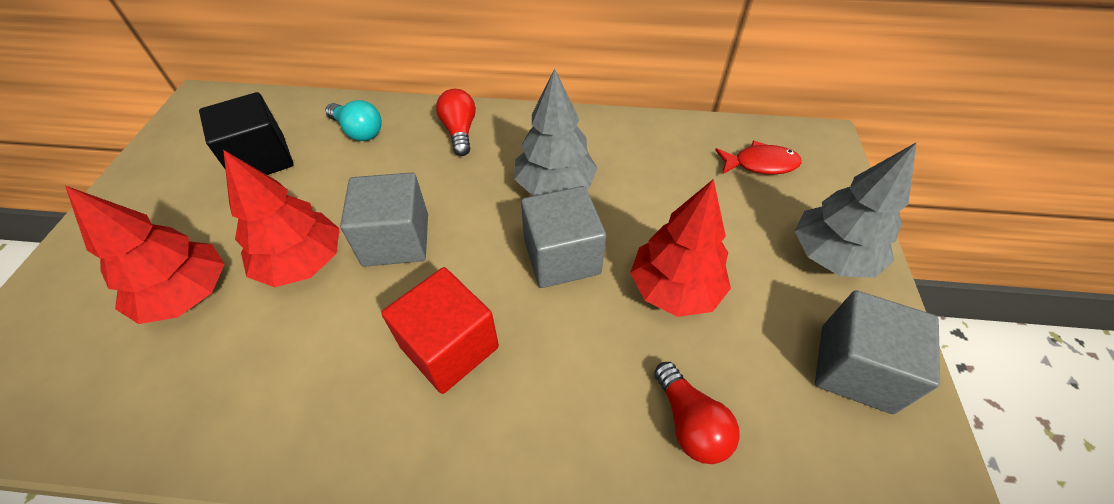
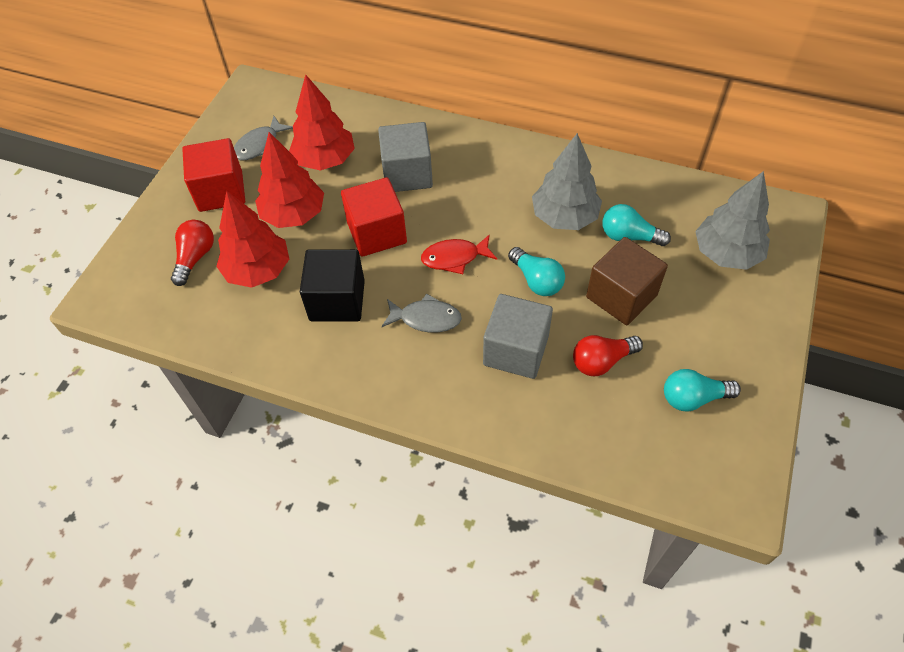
brown cube: none = 0 -> [586,237,668,325] = 1
grey cube: [340,173,428,267] [521,186,606,288] [815,290,940,414] = 3 -> [378,122,433,192] [483,294,553,379] = 2
grey fish: none = 0 -> [234,116,293,160] [382,294,462,333] = 2
red cube: [381,267,499,394] = 1 -> [182,138,245,212] [341,177,407,257] = 2
turquoise light bulb: [325,100,382,141] = 1 -> [508,247,565,296] [603,204,671,246] [664,369,741,411] = 3

